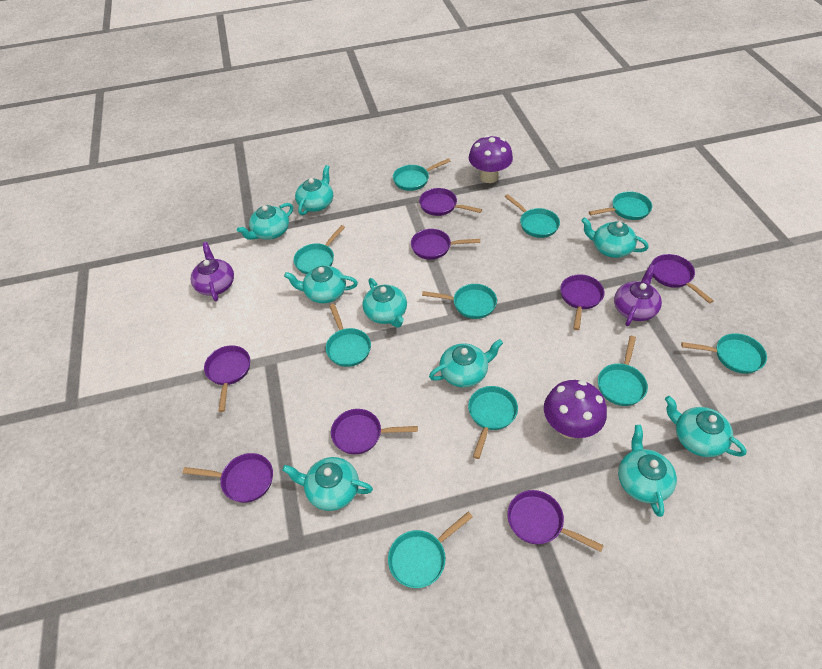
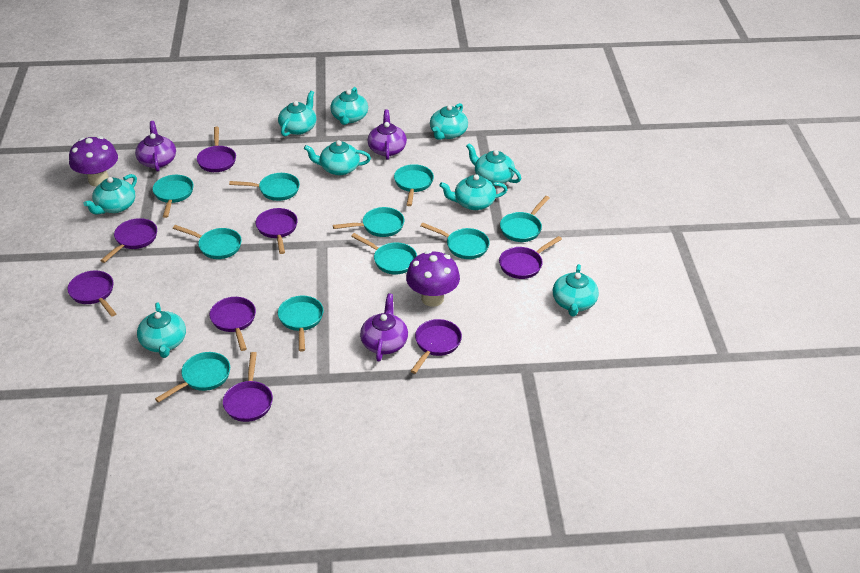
purple teapot: [191,242,234,301] [614,264,662,326] = 2 -> [135,121,176,172] [360,294,408,362] [367,109,407,160] = 3

